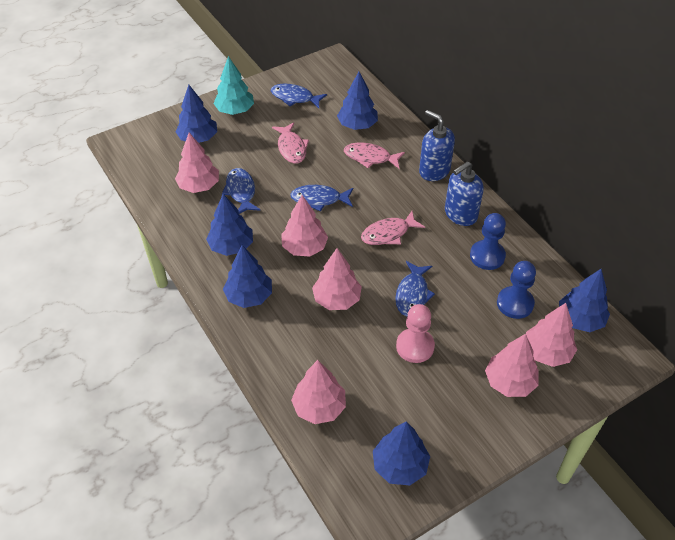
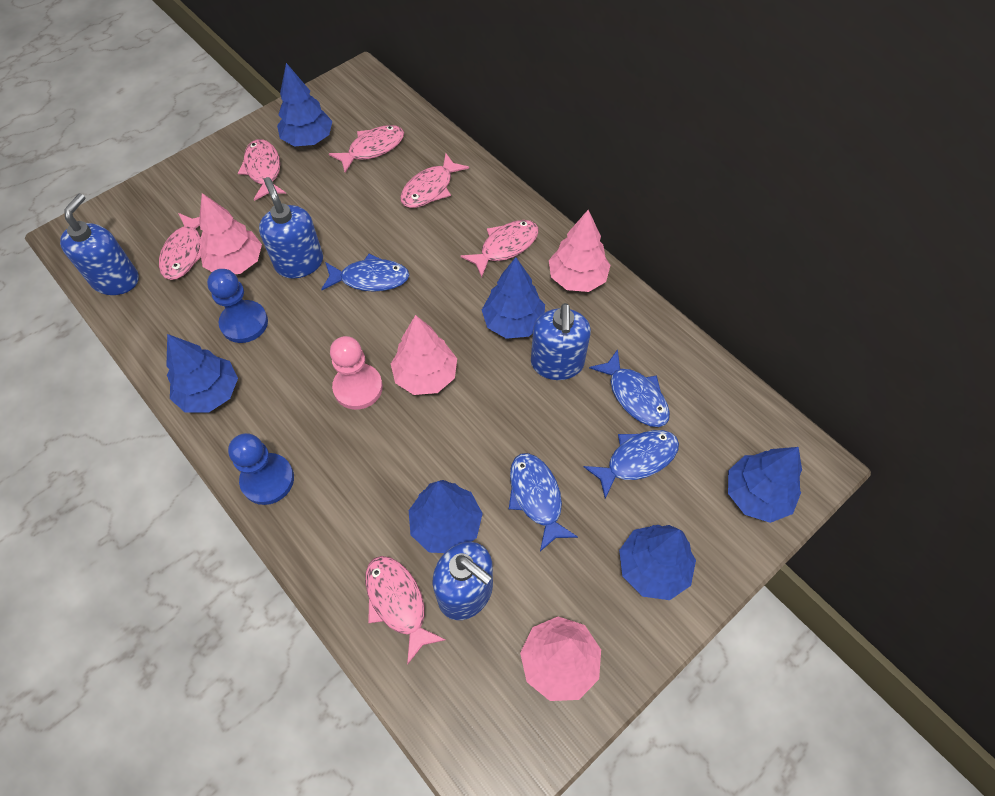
blue soap dispenser: [419,110,455,181] [445,161,484,226] = 2 -> [60,193,139,295] [259,177,323,278] [433,542,493,620] [531,303,591,380] = 4
pink fish: [272,122,309,163] [344,143,405,168] [361,211,425,245] = 3 -> [159,213,202,280] [238,139,286,201] [329,125,404,173] [365,556,446,665] [400,153,469,208] [460,220,538,278] = 6
pink tree: [175,133,219,193] [281,195,328,257] [291,360,346,424] [312,248,362,310] [485,334,539,397] [526,303,577,367] = 6 -> [199,193,262,274] [391,315,457,395] [520,617,601,701] [549,210,611,292] = 4
turquoise tree: [214,56,254,115] = 1 -> none = 0

